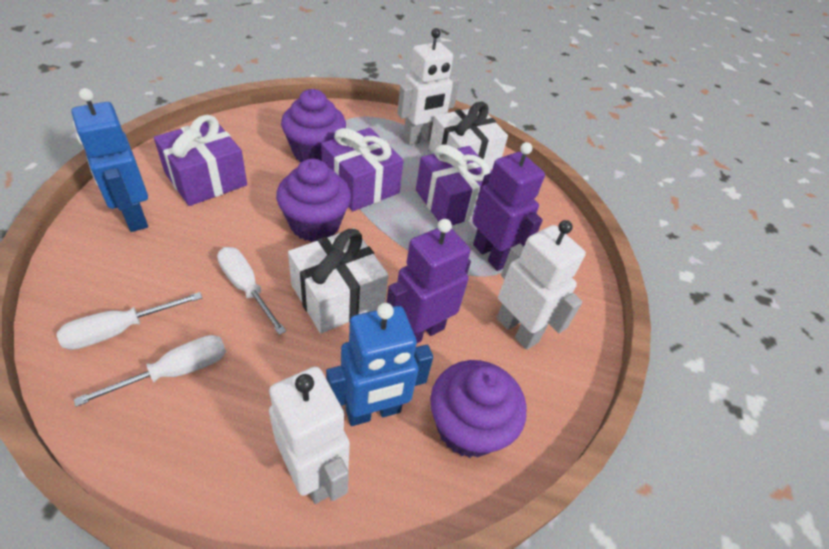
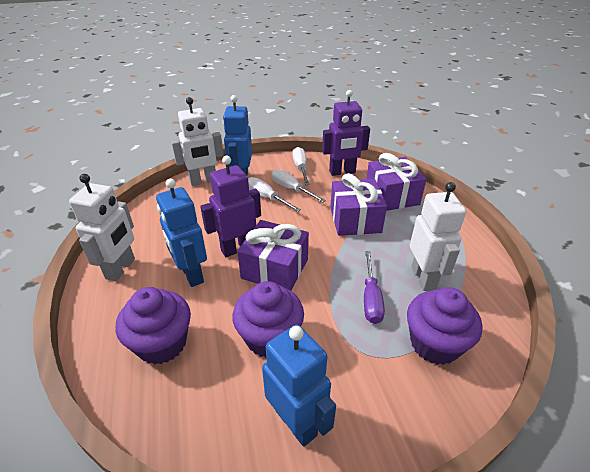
blue robot: [71,88,148,232] [326,303,433,426] = 2 -> [156,179,207,287] [223,95,252,175] [262,325,336,447] = 3
purple screwdriver: none = 0 -> [364,251,385,324] = 1
white gift: [288,228,388,334] [429,102,508,169] = 2 -> none = 0

